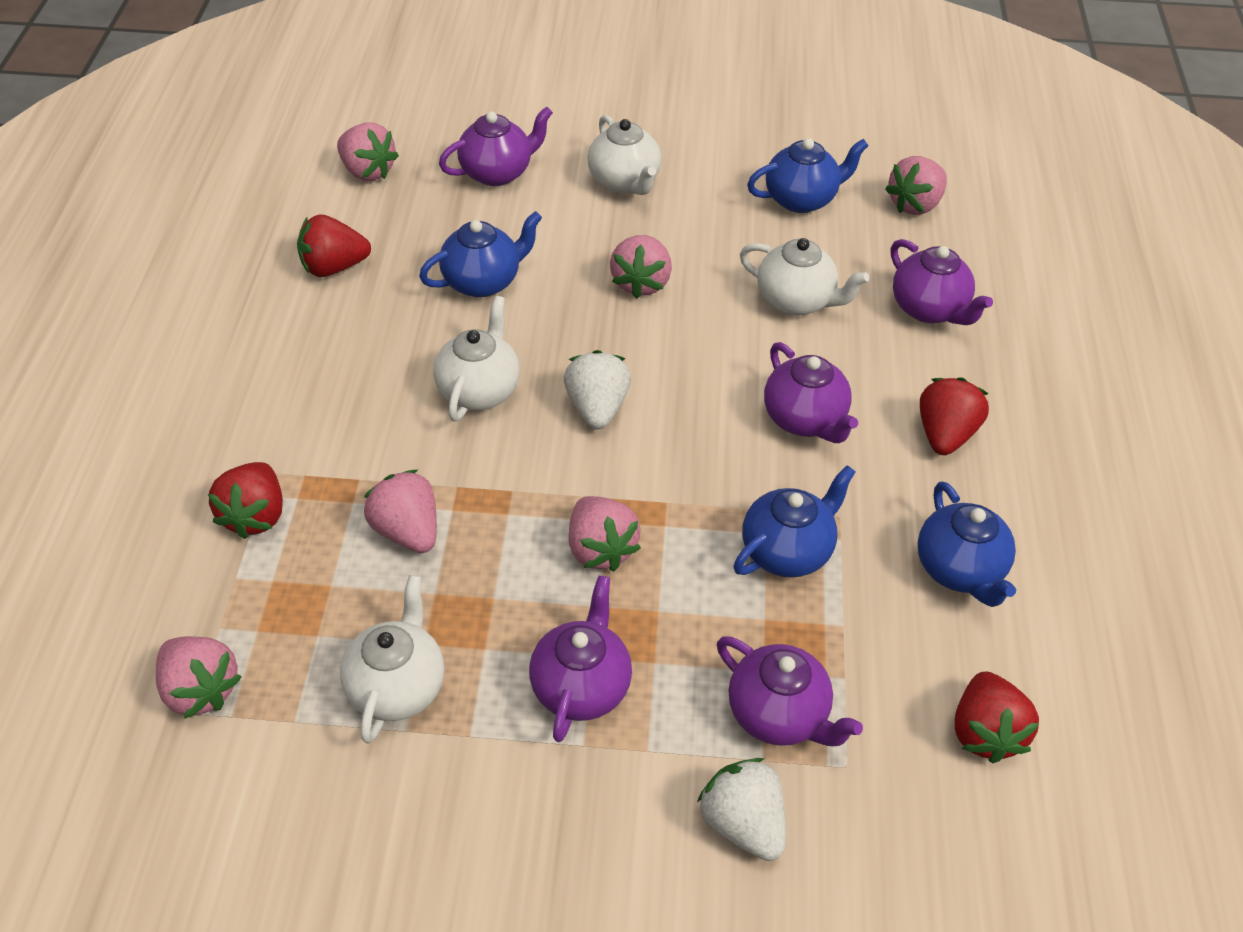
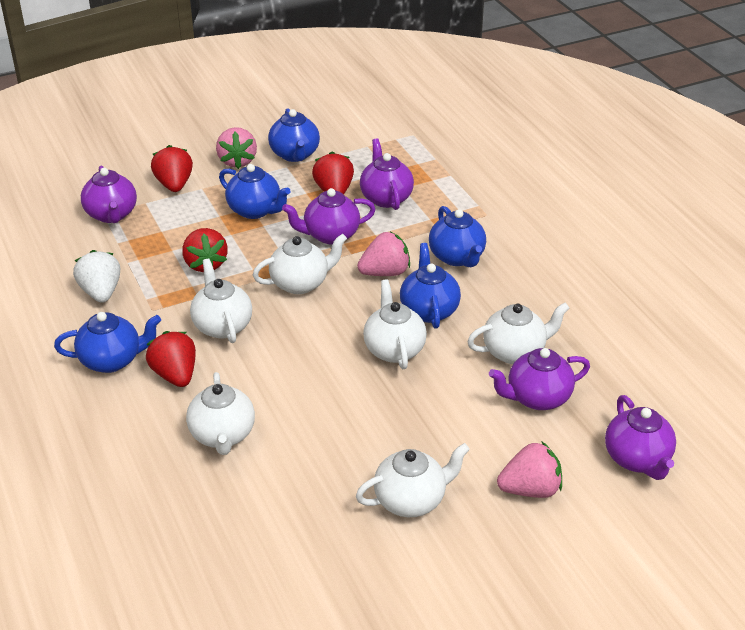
blue teapot: [419,211,542,297] [733,465,855,577] [747,138,869,213] [918,481,1016,607] = 4 -> [54,312,161,373] [219,164,291,219] [268,108,320,162] [400,243,461,329] [429,206,486,267] = 5
pink strawberry: [156,636,242,719] [337,123,399,181] [364,470,437,553] [569,496,641,571] [610,235,672,299] [885,156,947,215] = 6 -> [216,127,257,169] [357,232,410,276] [497,441,562,498] = 3
white strawberry: [564,350,631,429] [697,758,786,861] = 2 -> [73,250,121,303] = 1
white teapot: [340,575,445,744] [434,295,520,422] [588,115,661,195] [740,238,869,315] = 4 -> [186,372,255,455] [190,259,252,343] [253,234,347,294] [356,443,470,517] [363,279,427,369] [467,303,569,364] = 6

